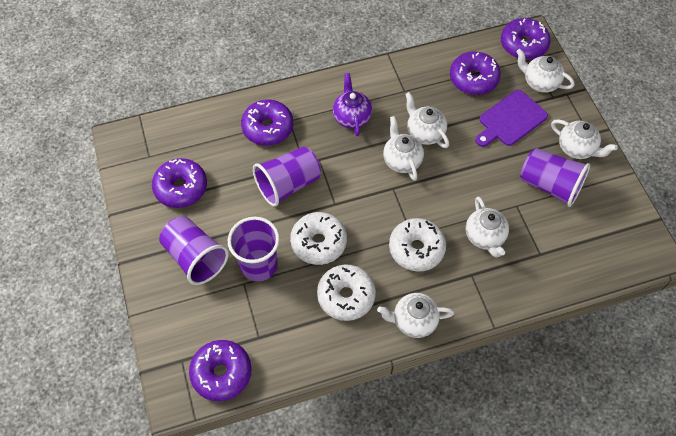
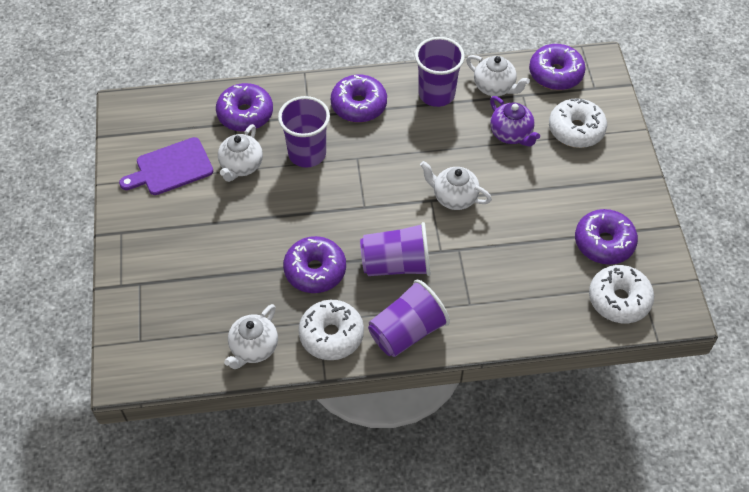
white teapot: [377,293,454,338] [383,116,424,181] [405,92,449,148] [466,197,509,257] [516,49,575,93] [551,119,618,159] = 6 -> [218,124,263,182] [224,304,278,369] [420,161,492,210] [466,55,530,96] = 4

